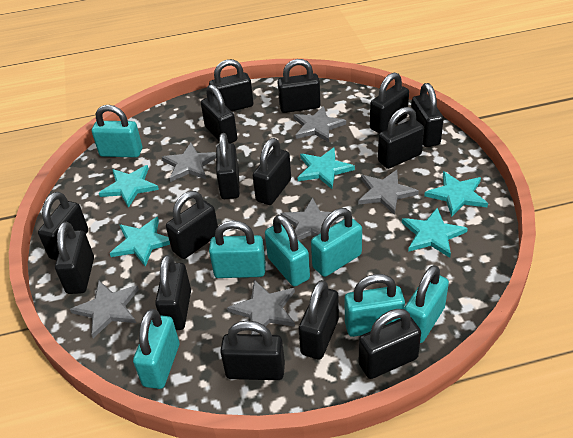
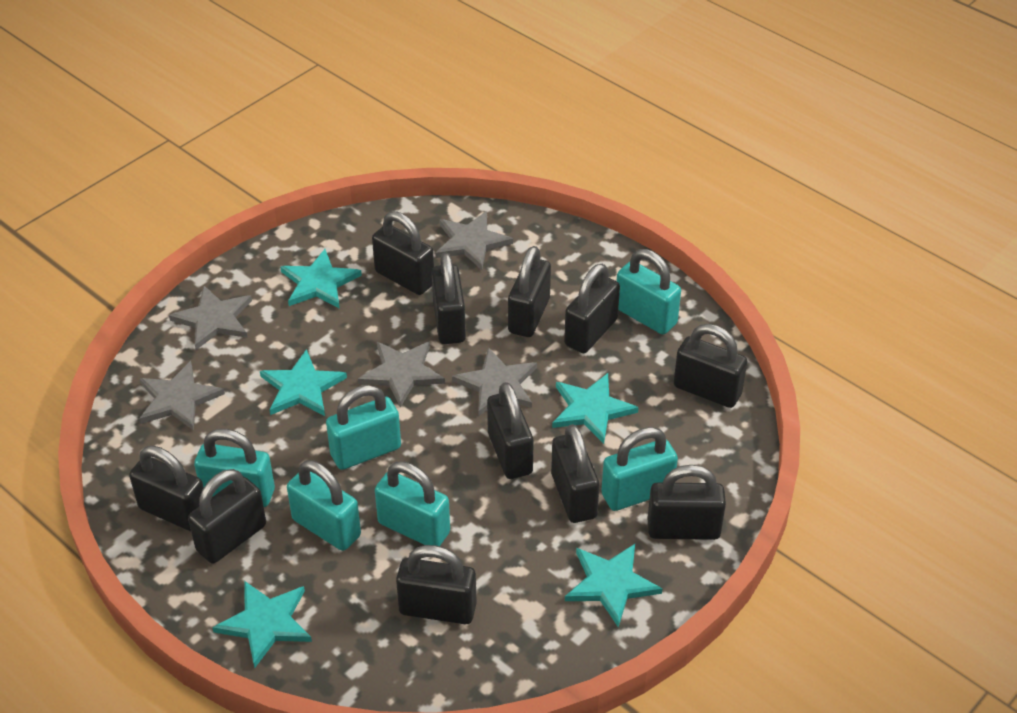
black padlock: [38,192,88,260] [55,222,94,294] [155,255,191,330] [166,191,218,259] [201,84,237,143] [209,59,253,111] [216,133,240,199] [220,321,285,380] [253,138,291,205] [277,59,321,113] [299,280,339,359] [359,309,421,379] [370,72,409,133] [378,107,424,169] [411,83,444,147] = 15 -> [129,446,204,531] [188,469,266,564] [372,211,434,295] [396,545,477,624] [432,253,466,344] [487,382,534,479] [508,246,551,337] [551,424,599,523] [564,264,620,353] [648,465,726,540] [674,324,747,408] = 11
grey star: [70,281,139,338] [162,143,216,182] [227,280,295,334] [280,198,344,240] [293,106,346,142] [358,170,419,215] = 6 -> [139,361,225,431] [169,286,252,350] [358,341,445,407] [435,211,513,270] [452,347,537,416] = 5
turquoise padlock: [92,105,142,158] [133,309,179,389] [209,220,266,278] [265,215,310,286] [311,208,362,277] [345,274,405,337] [404,265,449,343] = 7 -> [194,429,275,507] [287,460,361,551] [326,385,401,470] [375,461,450,546] [601,427,678,511] [617,249,681,334] = 6

